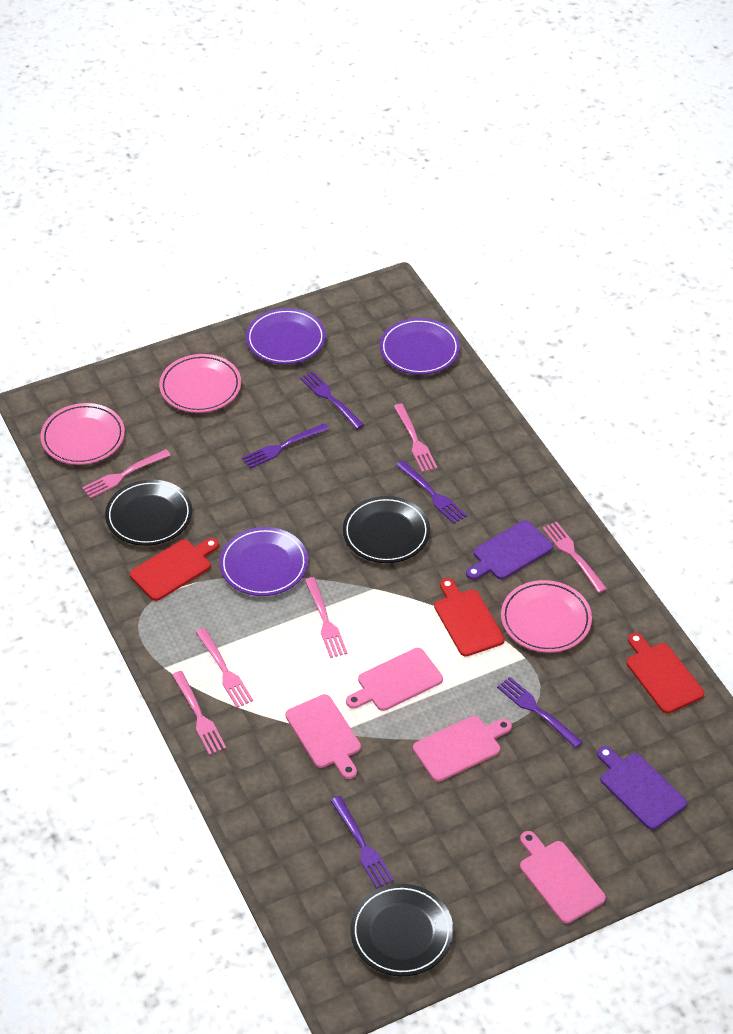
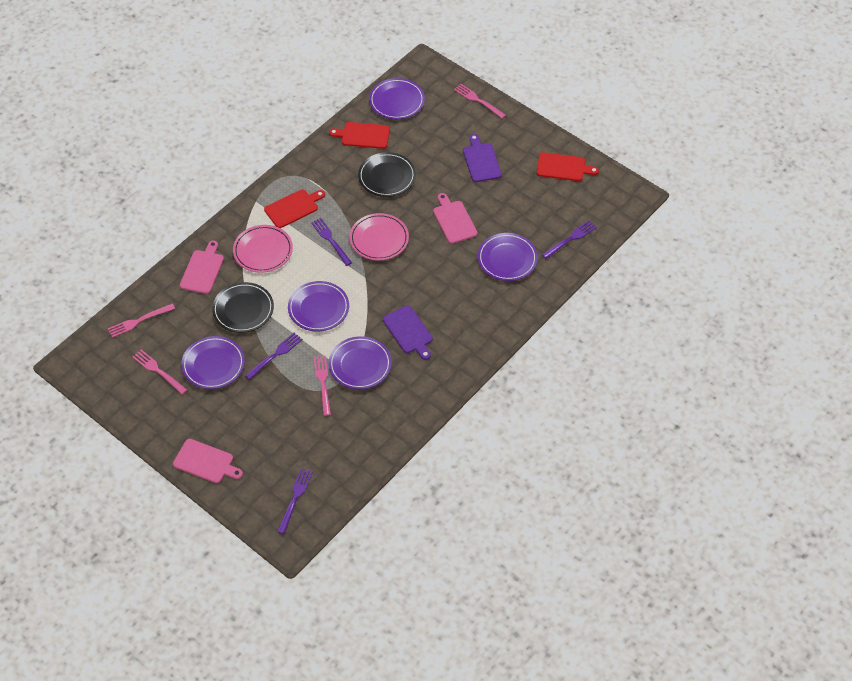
black plate: [105,480,192,546] [343,496,430,563] [350,884,453,976] = 3 -> [212,282,274,333] [358,152,416,197] = 2
pink cutting board: [285,694,361,779] [346,648,443,711] [413,716,512,782] [520,831,606,924] = 4 -> [173,439,243,483] [180,240,224,294] [433,193,478,244] = 3
pink fork: [82,449,171,499] [172,671,226,755] [196,628,253,708] [305,577,347,658] [394,404,437,472] [542,522,607,593] = 6 -> [108,304,175,338] [132,349,187,394] [313,356,331,416] [454,84,506,119] = 4
pink plate: [40,403,125,465] [159,354,241,413] [501,580,592,653] = 3 -> [233,225,293,273] [349,213,409,261] = 2
purple fork: [242,423,329,468] [300,371,364,429] [330,796,394,889] [396,461,467,524] [497,677,583,748] = 5 -> [245,333,303,380] [277,469,313,534] [311,218,352,266] [542,220,597,259] = 4
purple plate: [219,527,308,596] [246,308,326,364] [380,318,460,375] = 3 -> [181,336,245,389] [288,281,349,331] [329,336,392,389] [369,78,425,119] [478,233,538,281] = 5

